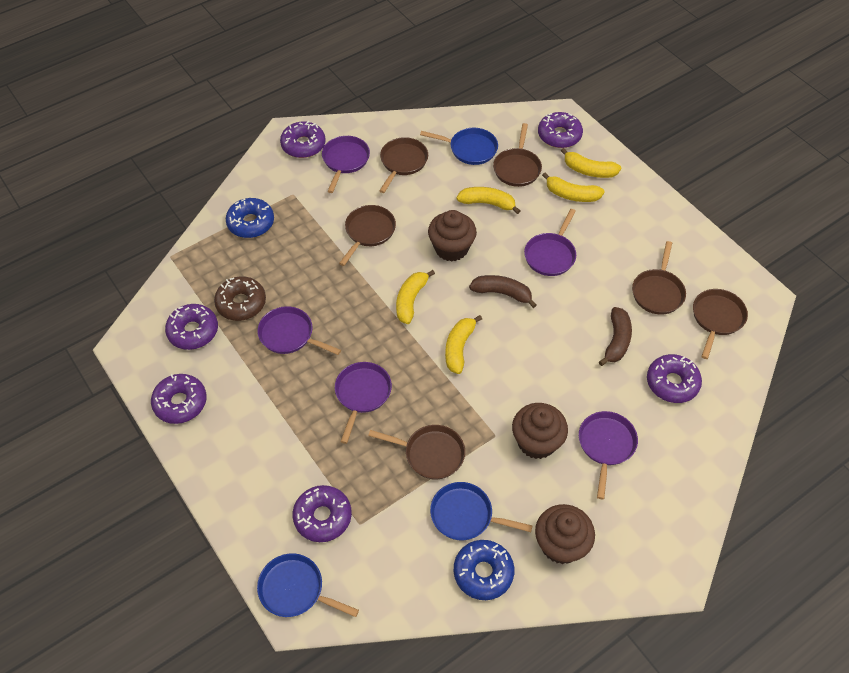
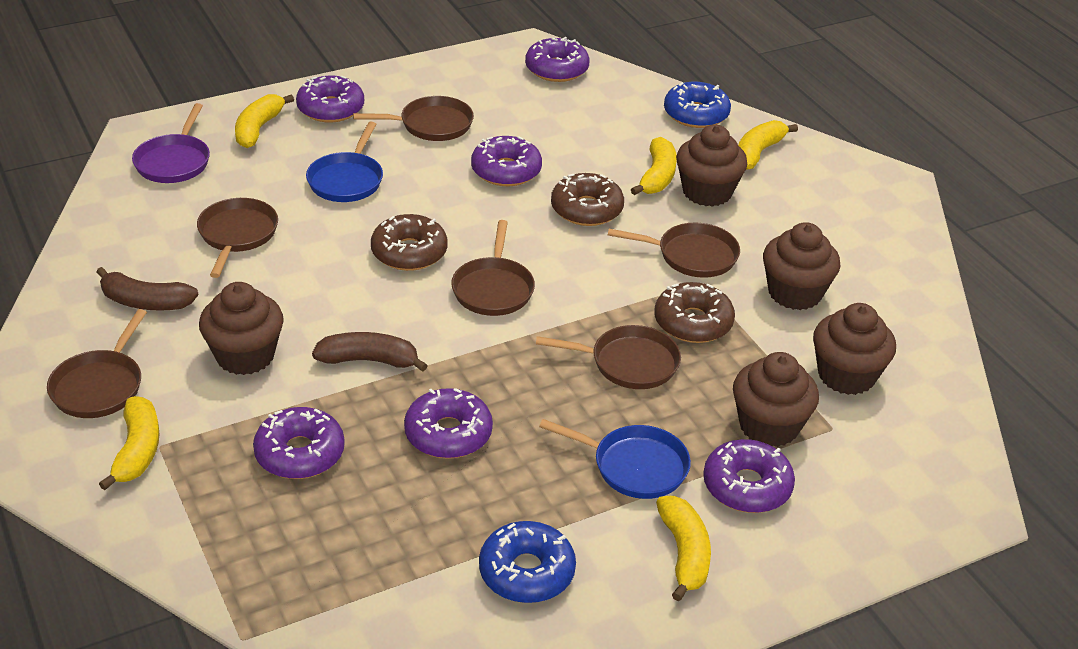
blue pan: [257,553,359,617] [420,128,498,165] [430,482,532,540] = 3 -> [306,122,383,202] [539,419,691,499] = 2
brown cupcake: [428,210,477,262] [512,403,568,459] [535,504,595,564] = 3 -> [199,282,284,375] [676,124,747,207] [733,352,819,447] [763,222,840,310] [813,303,896,395] = 5
brown donut: [214,276,266,321] = 1 -> [371,214,448,271] [551,173,624,226] [654,282,735,343] = 3
purple pan: [257,306,341,355] [322,136,370,193] [335,362,392,444] [524,209,576,276] [579,411,638,499] = 5 -> [132,103,210,183] = 1

